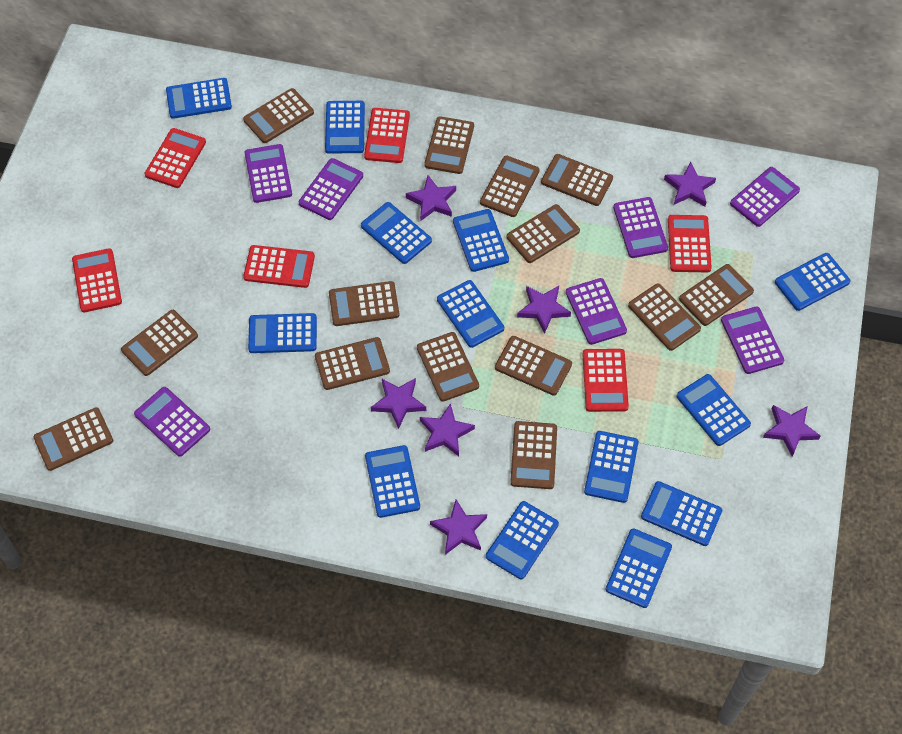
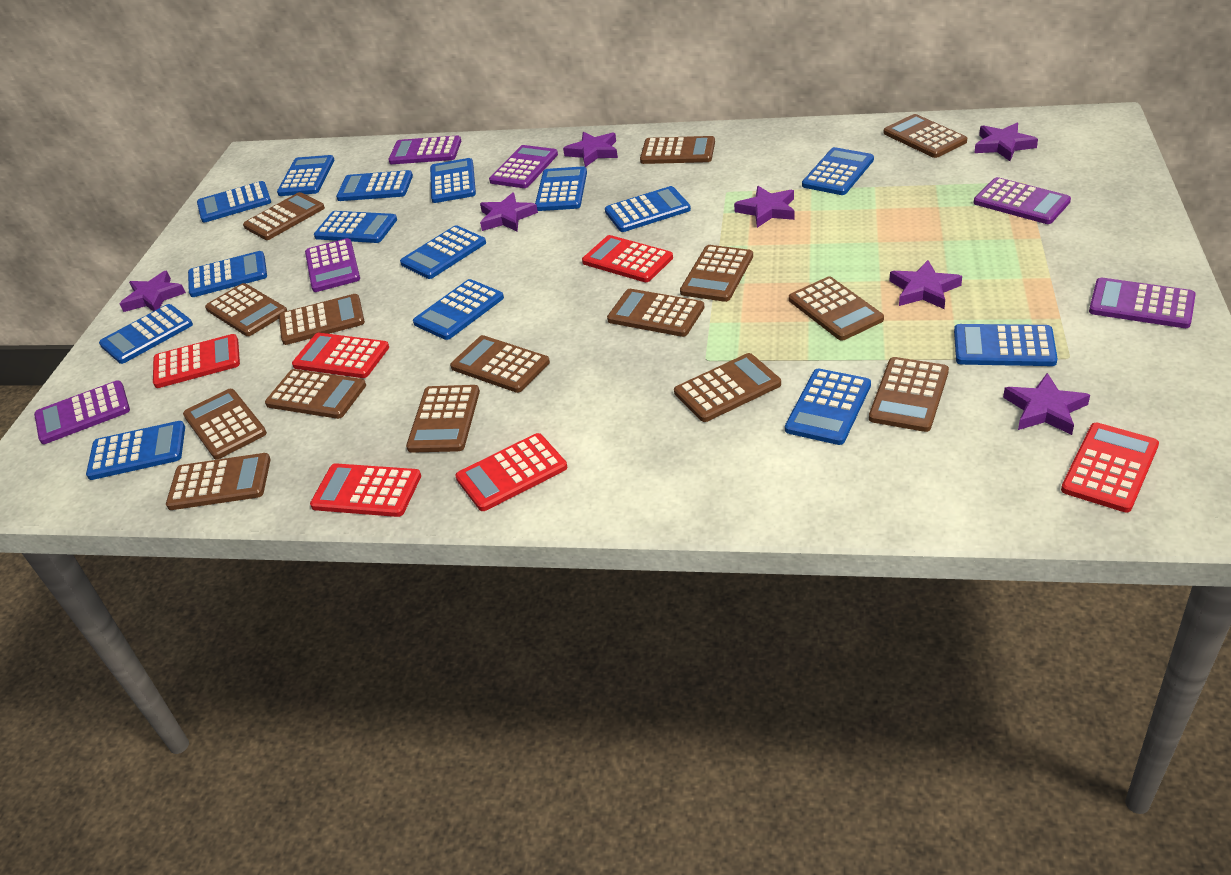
blue calculator: [166,78,232,119] [248,313,317,353] [325,101,365,154] [361,202,432,264] [365,445,420,518] [437,280,504,348] [453,209,509,272] [486,501,559,579] [584,431,639,503] [606,528,672,608] [641,481,722,546] [677,374,751,446] [775,253,851,311] = 13 -> [86,421,185,480] [99,304,193,364] [188,251,267,297] [197,181,271,223] [277,155,335,196] [314,211,397,243] [336,170,413,201] [400,225,486,279] [413,279,504,340] [430,158,476,203] [535,166,587,211] [605,186,691,232] [785,368,871,445] [802,147,874,195] [954,324,1058,366] = 15
brown calculator: [33,407,114,471] [121,310,198,376] [243,88,314,143] [315,337,390,390] [329,281,399,326] [417,332,479,402] [424,116,474,174] [480,155,540,217] [495,336,572,396] [507,204,580,263] [510,421,557,489] [541,154,613,206] [628,283,701,351] [679,264,754,326] = 14 -> [166,453,271,510] [183,389,267,460] [205,283,287,336] [243,192,325,240] [265,369,366,419] [279,294,365,345] [406,385,480,453] [450,335,550,393] [607,289,705,337] [640,136,715,164] [674,353,781,422] [680,245,753,302] [789,276,884,341] [869,357,949,432] [884,114,967,158] = 15
purple calculator: [134,387,210,457] [245,144,292,203] [299,158,363,220] [566,278,627,345] [613,197,668,258] [721,307,784,374] [730,167,800,227] = 7 -> [34,380,130,444] [305,238,360,292] [388,136,461,164] [489,145,558,188] [974,177,1071,224] [1089,278,1196,328] = 6

